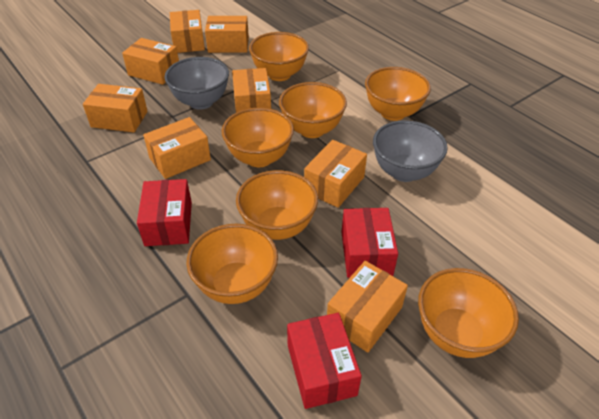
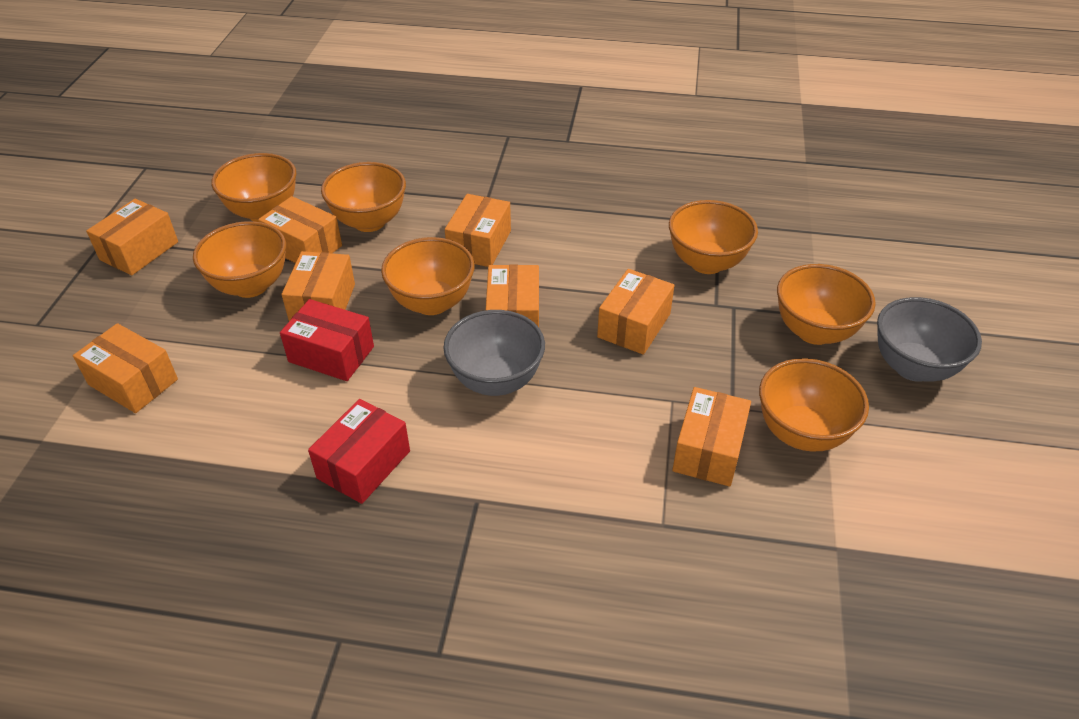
red box: [137,179,192,246] [287,313,362,409] [342,208,398,278] = 3 -> [280,299,374,381] [308,399,410,504] = 2

